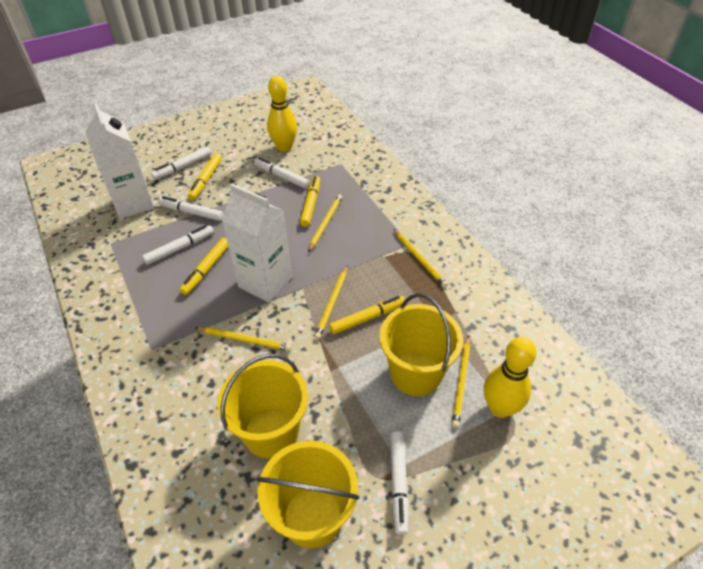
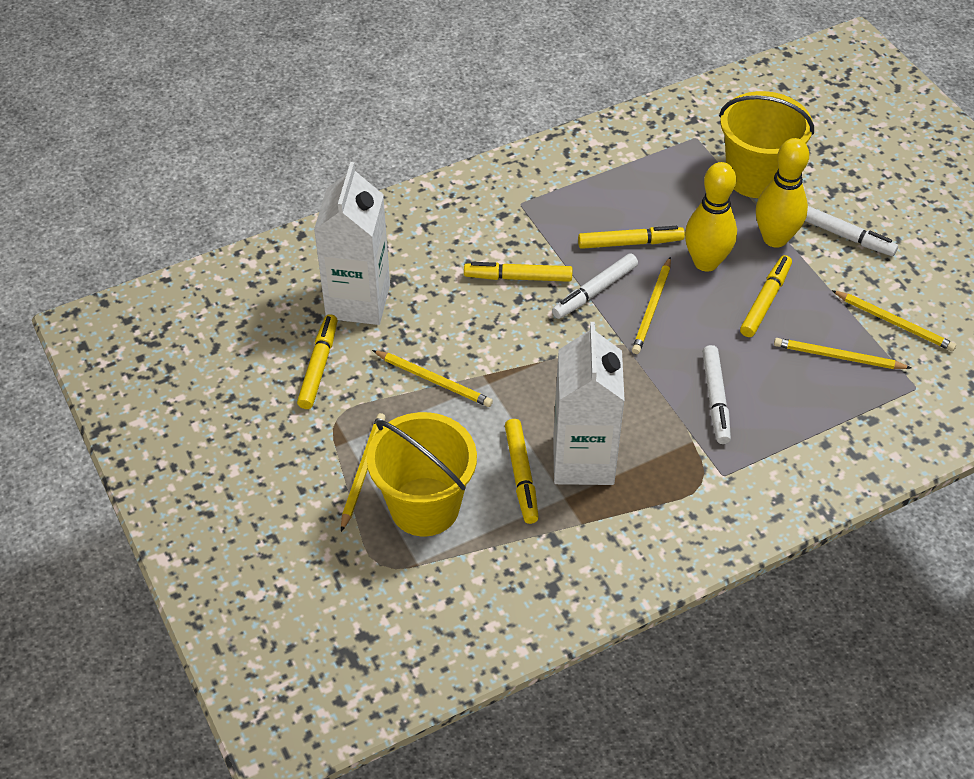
white marker: [142,225,214,265] [151,147,212,180] [158,196,223,221] [254,157,310,189] [390,431,409,535] = 5 -> [552,253,638,319] [702,345,731,444] [805,206,898,256] = 3
yellow bucket: [217,354,308,459] [256,441,359,548] [380,293,463,396] = 3 -> [367,412,477,536] [719,91,814,198] = 2
yellow marker: [179,237,228,295] [188,153,222,200] [300,176,320,227] [329,296,405,334] = 4 -> [297,314,338,409] [464,262,572,282] [505,419,539,524] [578,226,685,249] [740,255,792,337] = 5

